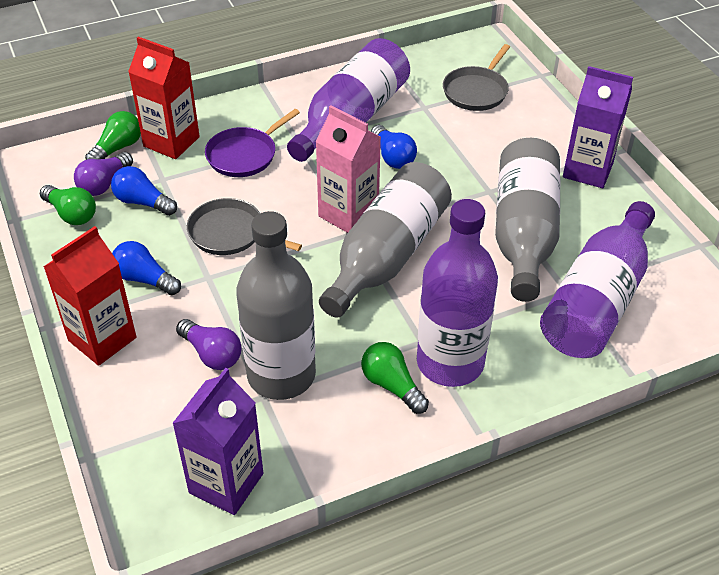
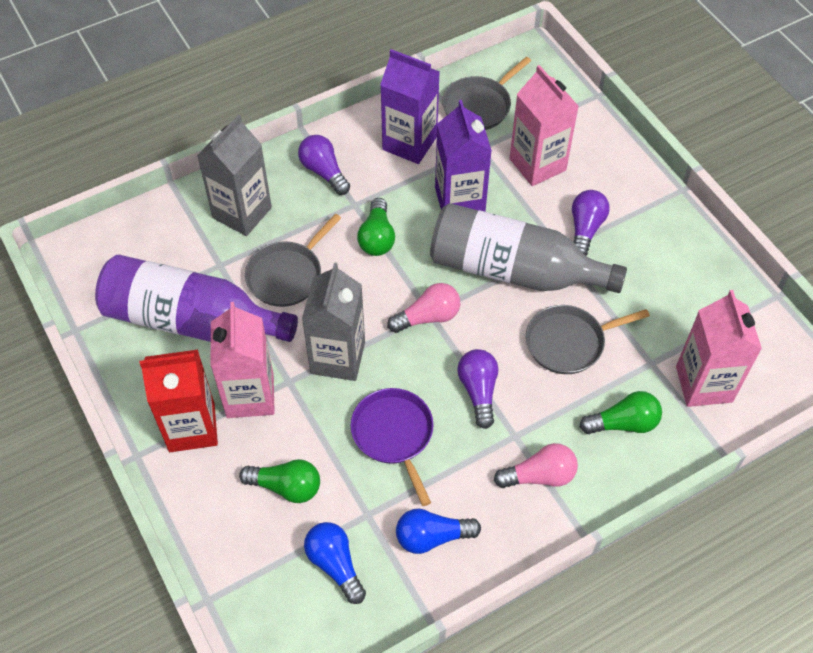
blue light bulb: [111,166,177,216] [112,241,181,295] [371,125,417,169] = 3 -> [304,522,366,604] [396,509,481,554] = 2
grey bottle: [236,211,316,400] [319,162,452,318] [495,138,560,302] = 3 -> [430,203,627,293] = 1
grey carton: none = 0 -> [197,115,272,236] [302,262,365,381] = 2
grey pan: [187,198,302,255] [443,44,510,111] = 2 -> [245,214,341,307] [442,57,531,130] [526,305,650,374] = 3
pink carton: [315,105,381,233] = 1 -> [210,302,275,418] [509,65,579,186] [676,290,762,407] = 3
pink light bulb: none = 0 -> [387,283,460,333] [494,443,578,488] = 2
purple bottle: [287,38,410,162] [417,199,498,387] [540,201,655,358] = 3 -> [95,255,298,342] = 1
purple light bulb: [74,152,133,196] [176,319,242,370] = 2 -> [298,135,350,195] [457,349,498,429] [572,190,610,256] = 3
red carton: [43,226,136,366] [128,37,200,159] = 2 -> [140,350,218,452] = 1

